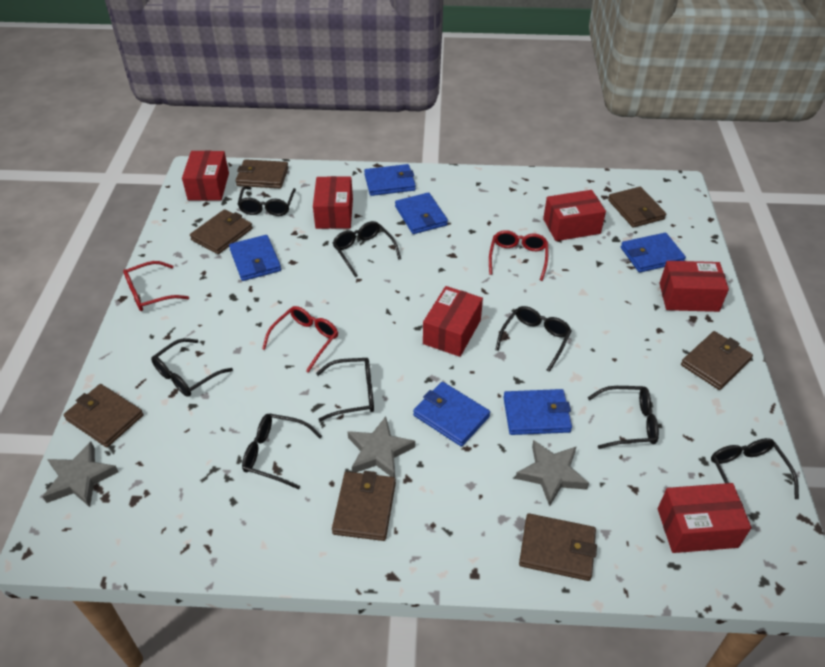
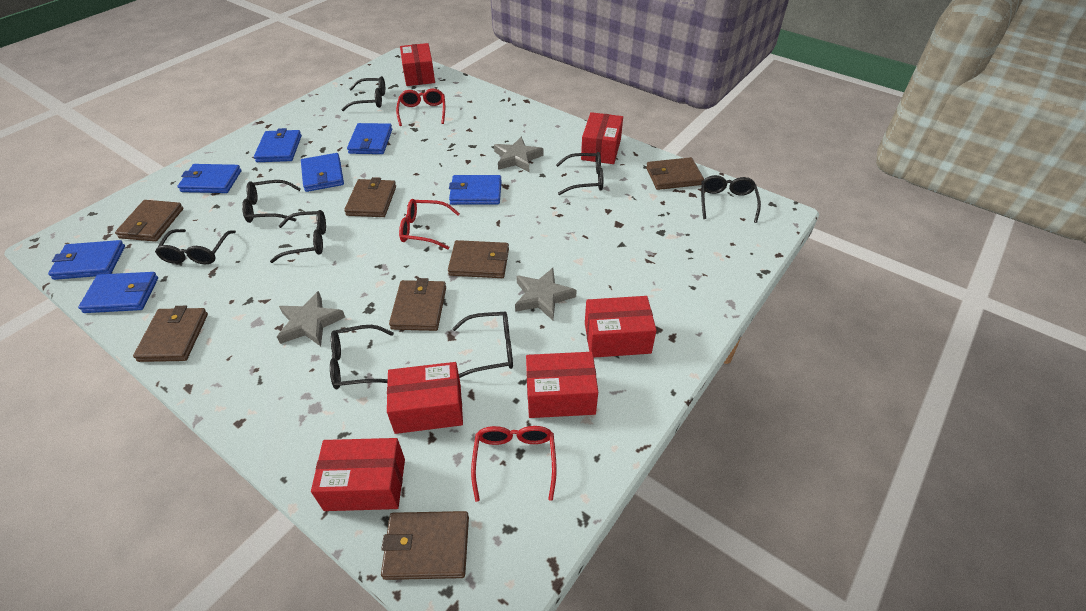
blue wallet: [229,235,281,281] [364,164,416,196] [395,192,448,234] [413,382,490,447] [503,389,572,435] [621,233,686,273] = 6 -> [48,240,125,280] [78,272,158,313] [178,164,241,193] [254,128,302,162] [301,153,344,192] [347,123,392,154] [449,175,502,205] = 7

